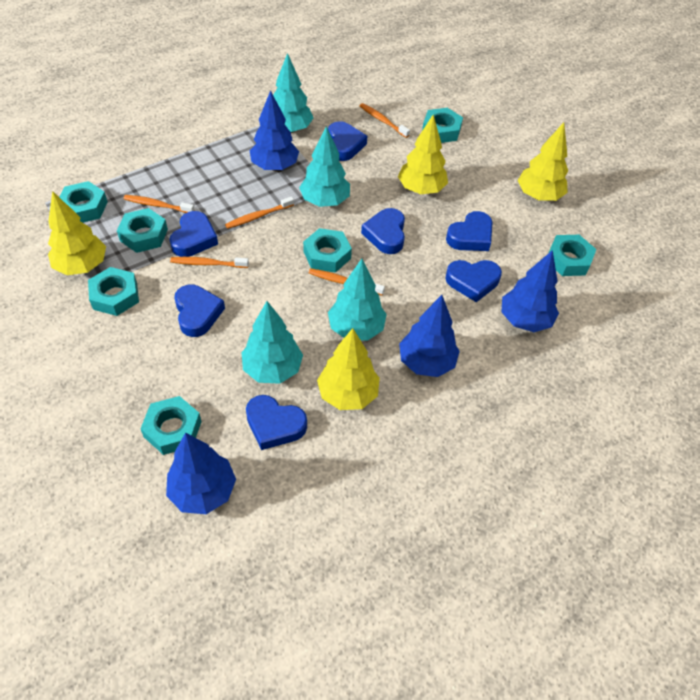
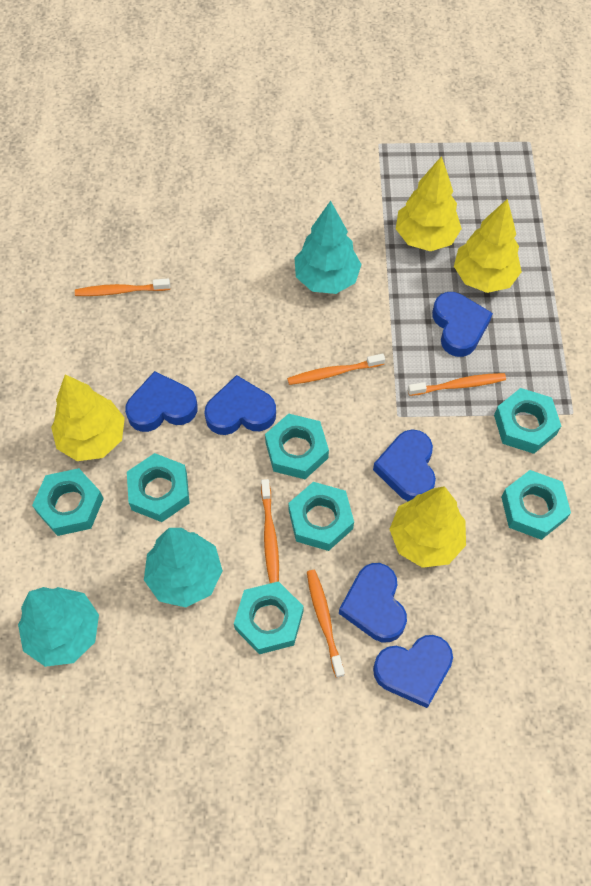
blue heart: [169,211,218,257] [174,284,225,337] [246,395,307,450] [328,121,367,161] [361,208,405,254] [446,211,493,251] [446,260,502,302] = 7 -> [125,371,198,432] [204,375,276,435] [339,563,407,642] [373,429,436,501] [373,635,453,708] [432,292,493,357] = 6
blue tree: [166,433,236,514] [250,90,299,171] [399,295,460,377] [502,250,559,332] = 4 -> none = 0
turquoise tree: [241,301,303,384] [273,53,314,133] [299,126,350,207] [328,259,387,341] = 4 -> [18,587,99,667] [144,528,223,608] [295,201,362,294] = 3

